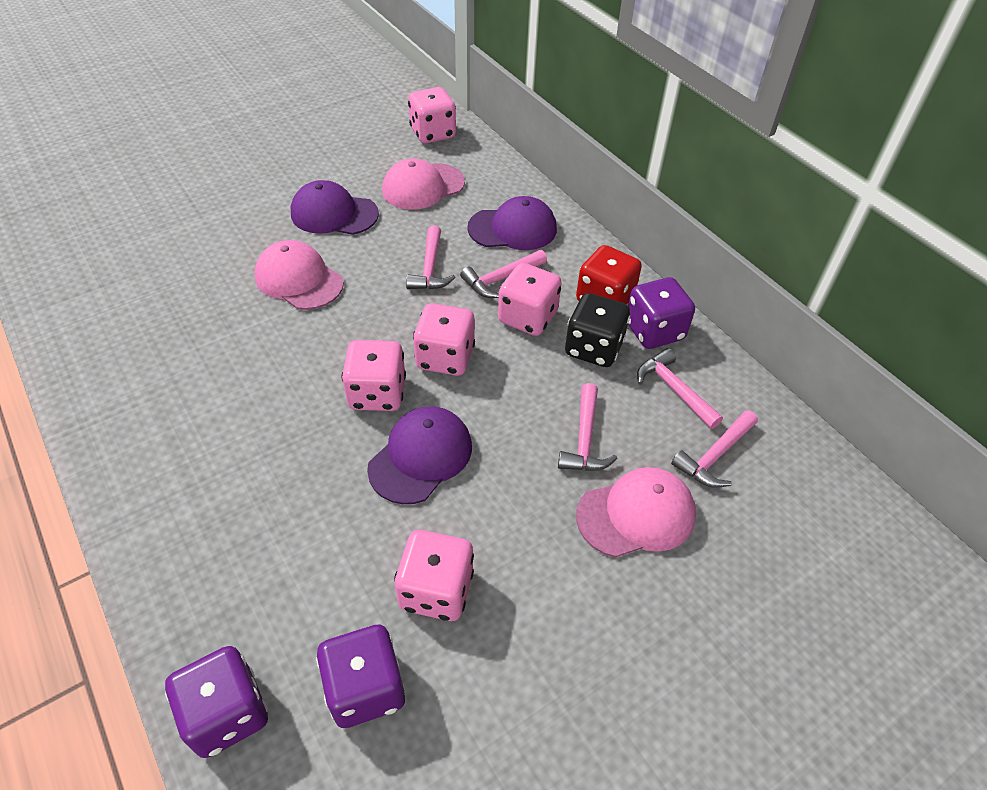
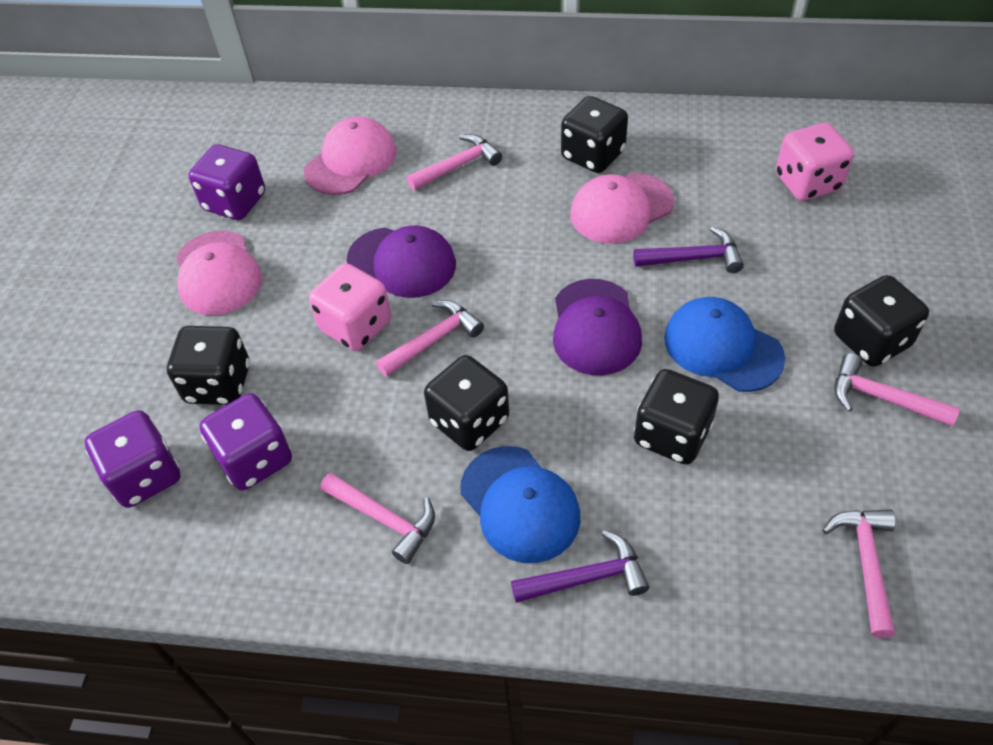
black dice: [565,293,630,367] = 1 -> [167,326,250,405] [424,355,509,451] [561,96,628,173] [634,369,719,465] [834,275,929,367] = 5
blue cap: none = 0 -> [460,446,580,563] [664,297,785,392] = 2
pink dice: [342,340,406,411] [394,530,474,621] [408,87,456,143] [413,303,475,376] [498,263,562,336] = 5 -> [309,263,391,351] [776,123,854,201] = 2
purple cap: [291,180,379,235] [367,407,472,504] [467,196,557,250] = 3 -> [347,225,456,298] [553,279,642,375] = 2
purple hammer: none = 0 -> [511,530,649,603] [633,226,744,273] = 2
red dice: [576,245,642,304] = 1 -> none = 0

